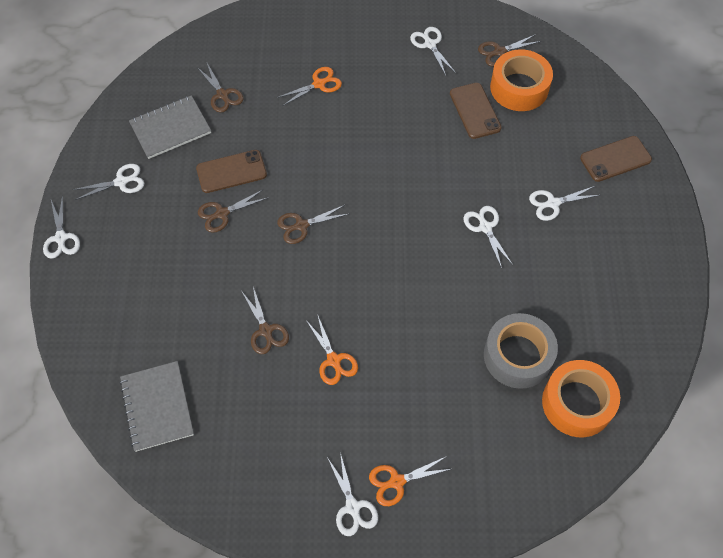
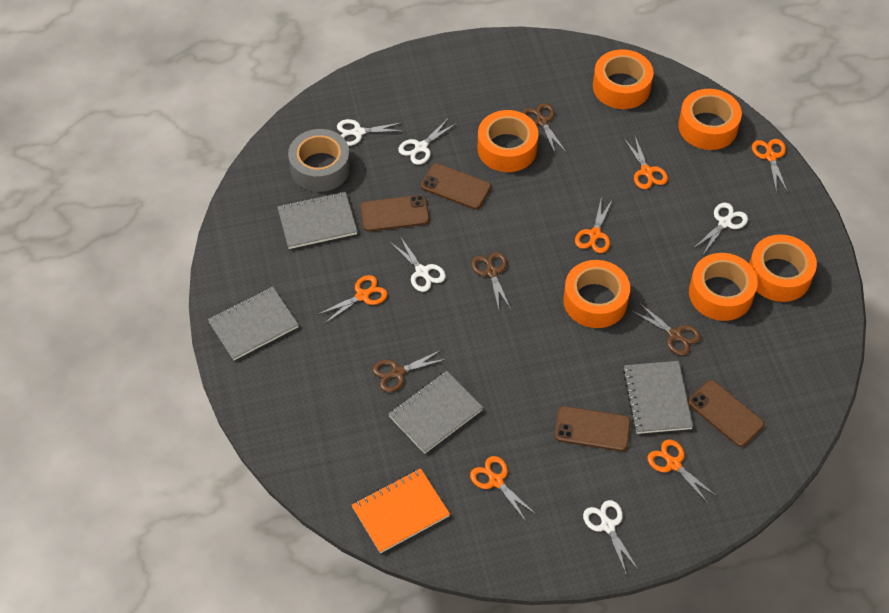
brown phone: [196,150,267,193] [450,83,502,139] [580,136,652,182] = 3 -> [360,195,429,231] [421,163,491,209] [554,406,631,451] [688,380,764,447] = 4
brown scissors: [197,63,244,113] [198,189,267,233] [242,287,289,354] [277,205,348,244] [478,34,541,67] = 5 -> [372,350,447,392] [471,252,511,310] [522,103,566,155] [632,303,701,356] = 4
grey notebook: [120,361,194,452] [129,95,211,159] = 2 -> [208,287,299,360] [277,192,357,249] [388,371,483,454] [623,361,693,434] = 4
orange notebook: none = 0 -> [352,468,450,553] = 1
orange scissors: [277,67,342,106] [306,314,358,385] [369,456,451,506] = 3 -> [317,275,388,324] [470,456,537,523] [575,196,613,253] [624,137,668,189] [647,439,718,504] [752,139,788,192] = 6
orange tape: [490,50,553,111] [542,360,620,437] = 2 -> [478,110,538,172] [563,260,630,328] [593,49,654,109] [678,89,742,150] [689,253,758,321] [749,235,817,302] = 6
white scissors: [43,195,80,259] [72,164,144,200] [327,452,378,536] [410,27,456,75] [463,206,513,268] [529,186,599,221] = 6 -> [337,119,405,146] [390,236,446,292] [398,119,457,165] [583,500,639,573] [694,202,748,255] = 5

